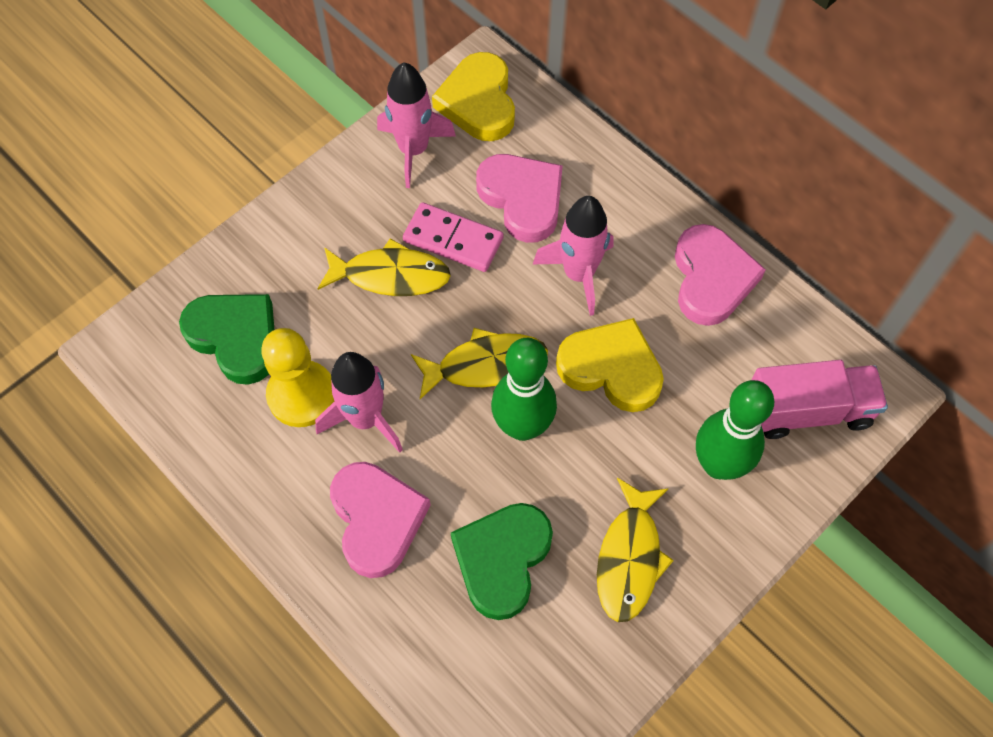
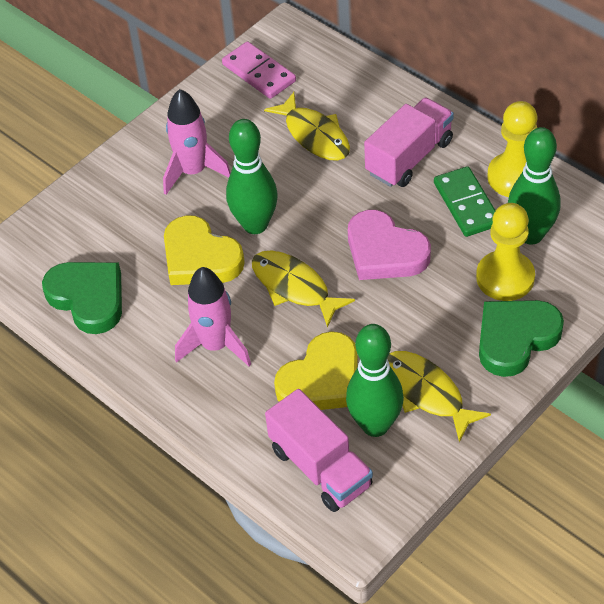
green bowling pin: [491,338,557,441] [696,380,774,480] = 2 -> [226,119,278,234] [346,324,404,437] [508,127,561,244] = 3
green domino: none = 0 -> [434,166,496,237] = 1
pink heart: [330,462,431,578] [476,154,563,243] [675,224,766,326] = 3 -> [348,210,431,280] = 1
pink rocket: [315,352,403,453] [377,62,456,188] [533,196,614,316] = 3 -> [163,89,231,195] [175,267,251,366] = 2
pink truck: [751,360,888,439] = 1 -> [265,389,373,512] [364,98,454,187] = 2
yellow pawn: [261,328,334,427] = 1 -> [476,203,535,301] [487,101,538,197] = 2

